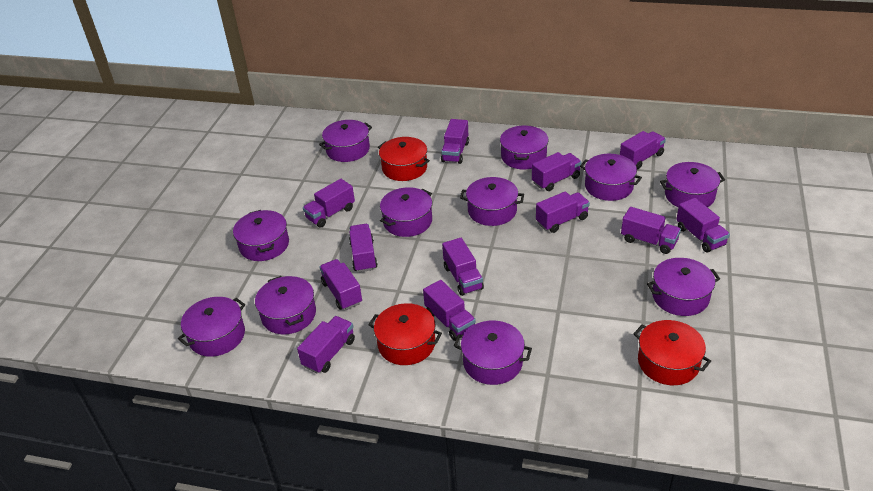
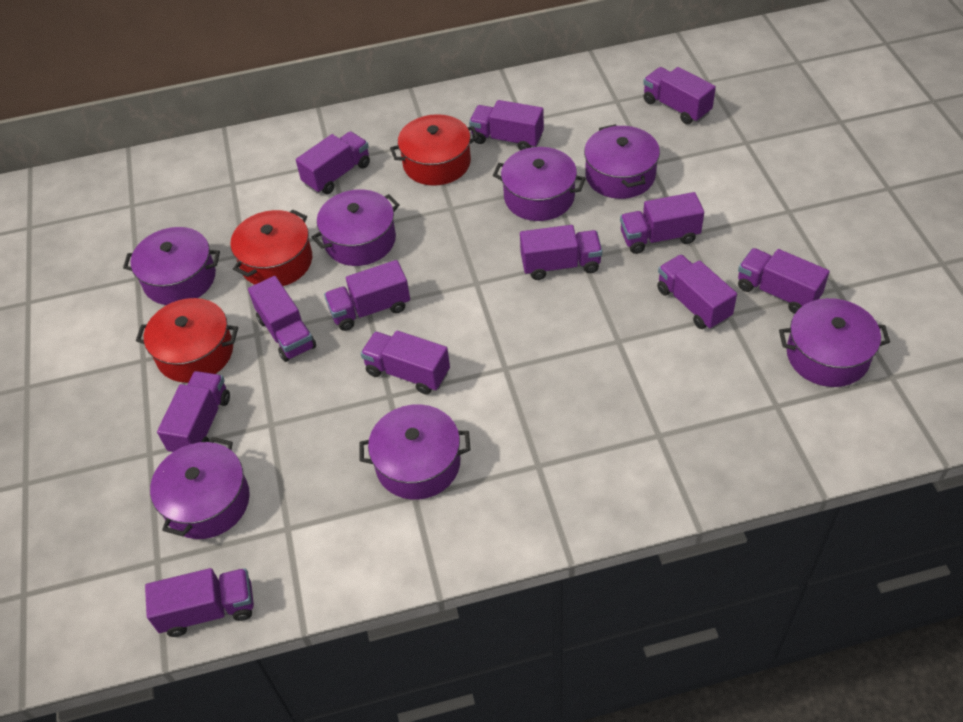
purple pot: [178,297,245,357] [233,210,289,261] [255,276,316,334] [319,120,372,162] [380,187,432,237] [454,320,532,385] [460,177,524,226] [500,125,548,169] [580,154,642,201] [647,258,720,316] [660,162,725,207] = 11 -> [123,227,220,305] [150,437,250,539] [312,189,400,266] [359,404,471,500] [493,147,586,221] [584,124,660,199] [779,298,890,387] = 7

